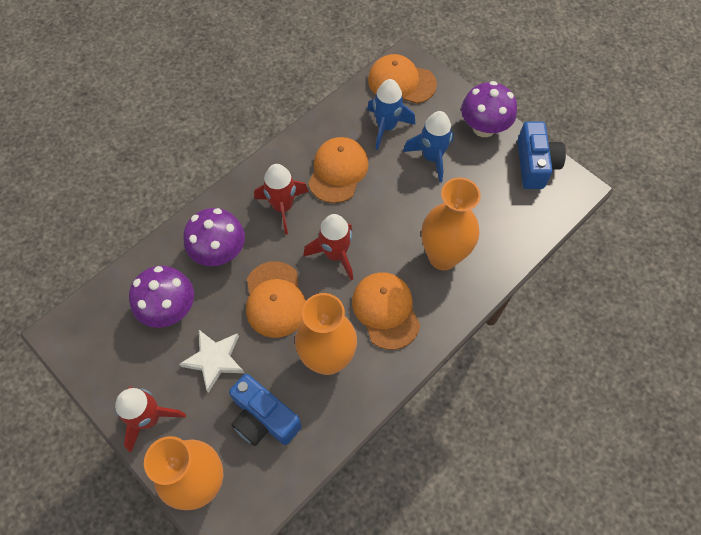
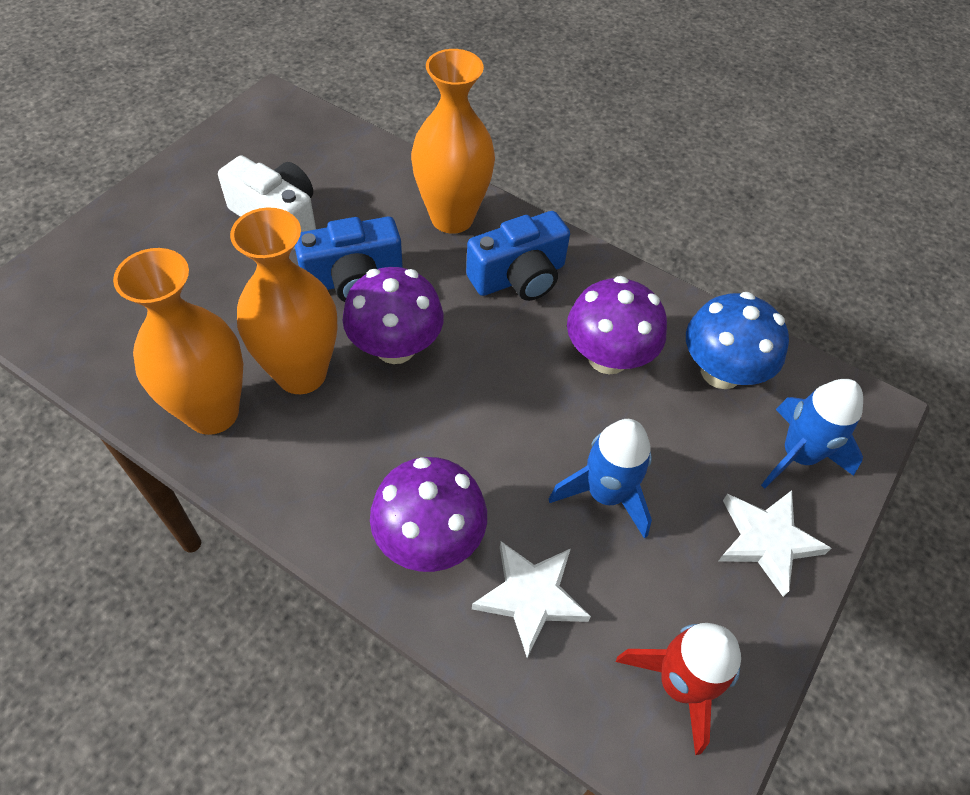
blue mushroom: none = 0 -> [686,292,789,389] = 1
orange cap: [246,261,306,338] [308,137,369,203] [352,272,420,350] [368,54,437,104] = 4 -> none = 0
red rocket: [115,386,186,452] [254,164,308,235] [303,214,353,280] = 3 -> [616,623,741,755] = 1
white camera: none = 0 -> [218,155,316,249] = 1
white star: [179,330,244,393] = 1 -> [472,541,591,658] [719,490,831,597] = 2

